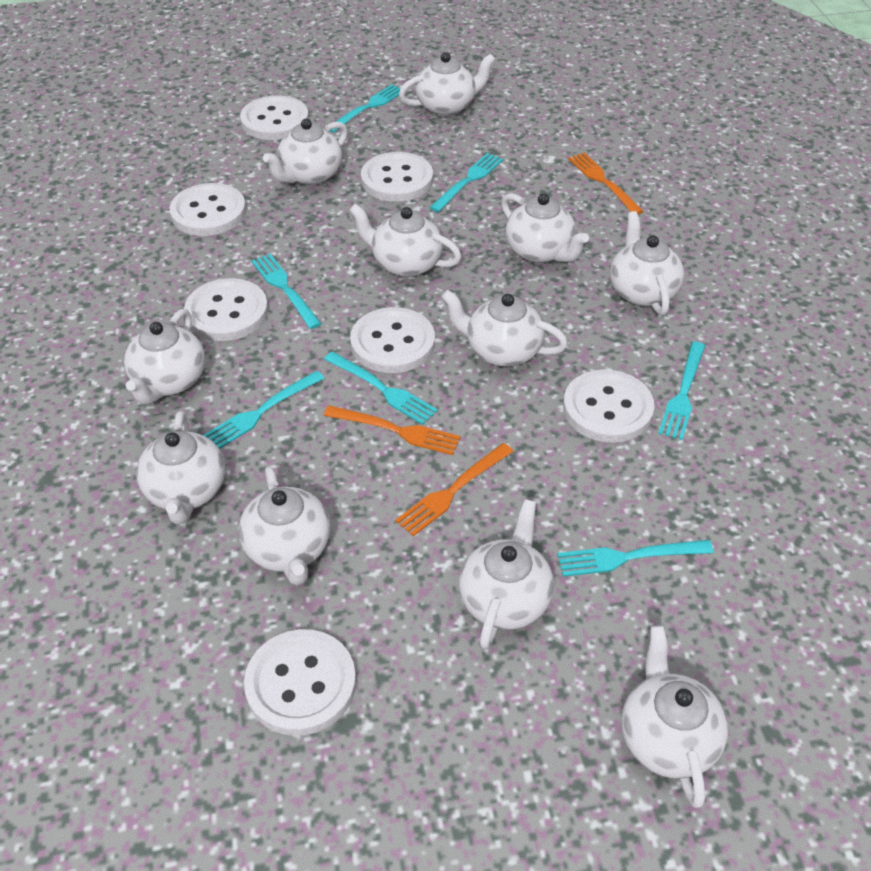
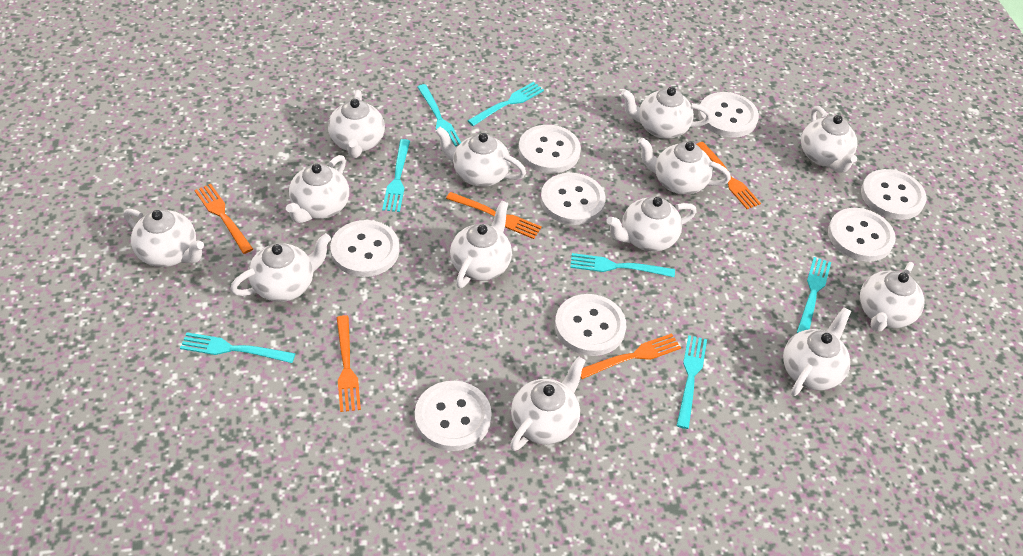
orange fork: [323,405,461,455] [395,443,514,536] [568,153,643,214] = 3 -> [195,184,253,254] [337,315,361,412] [446,192,542,239] [581,333,681,379] [696,142,761,209] = 5
white button: [170,183,246,236] [184,278,268,341] [240,95,309,140] [244,629,356,736] [350,307,435,373] [361,152,433,202] [563,369,655,443] = 7 -> [330,220,399,277] [415,381,492,451] [518,125,581,173] [541,173,606,225] [555,294,626,356] [698,92,759,137] [828,208,896,261] [861,169,927,220] = 8
white teapot: [124,309,205,405] [136,411,225,525] [239,466,330,585] [263,119,348,185] [349,204,462,277] [399,52,495,116] [441,290,568,367] [459,499,554,650] [501,193,589,263] [610,211,684,315] [621,626,728,808] = 11 -> [124,209,204,267] [230,233,331,302] [286,155,349,223] [328,90,385,158] [435,127,526,187] [450,201,512,288] [510,356,586,451] [607,196,697,252] [621,87,711,139] [638,138,731,195] [783,307,851,396] [801,106,857,173] [860,262,924,332] = 13

